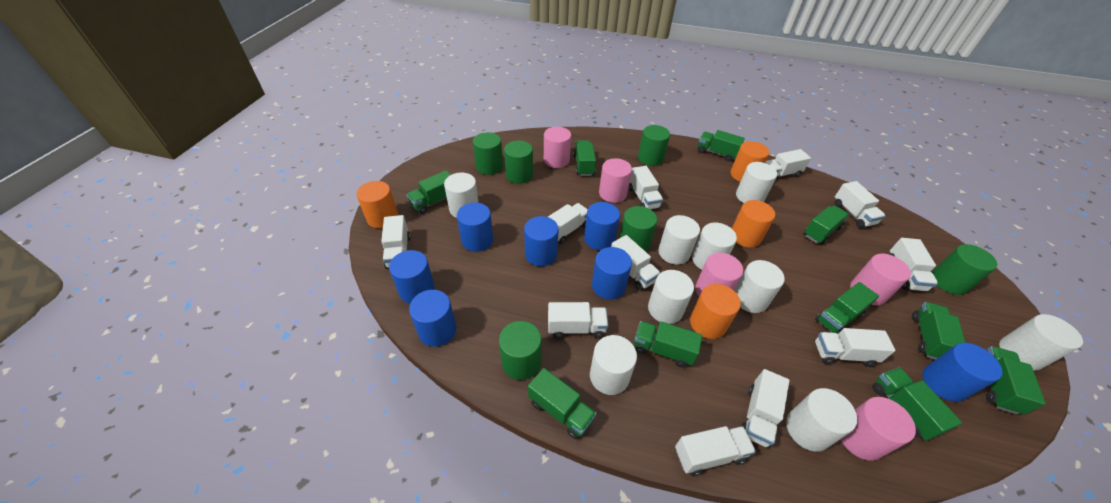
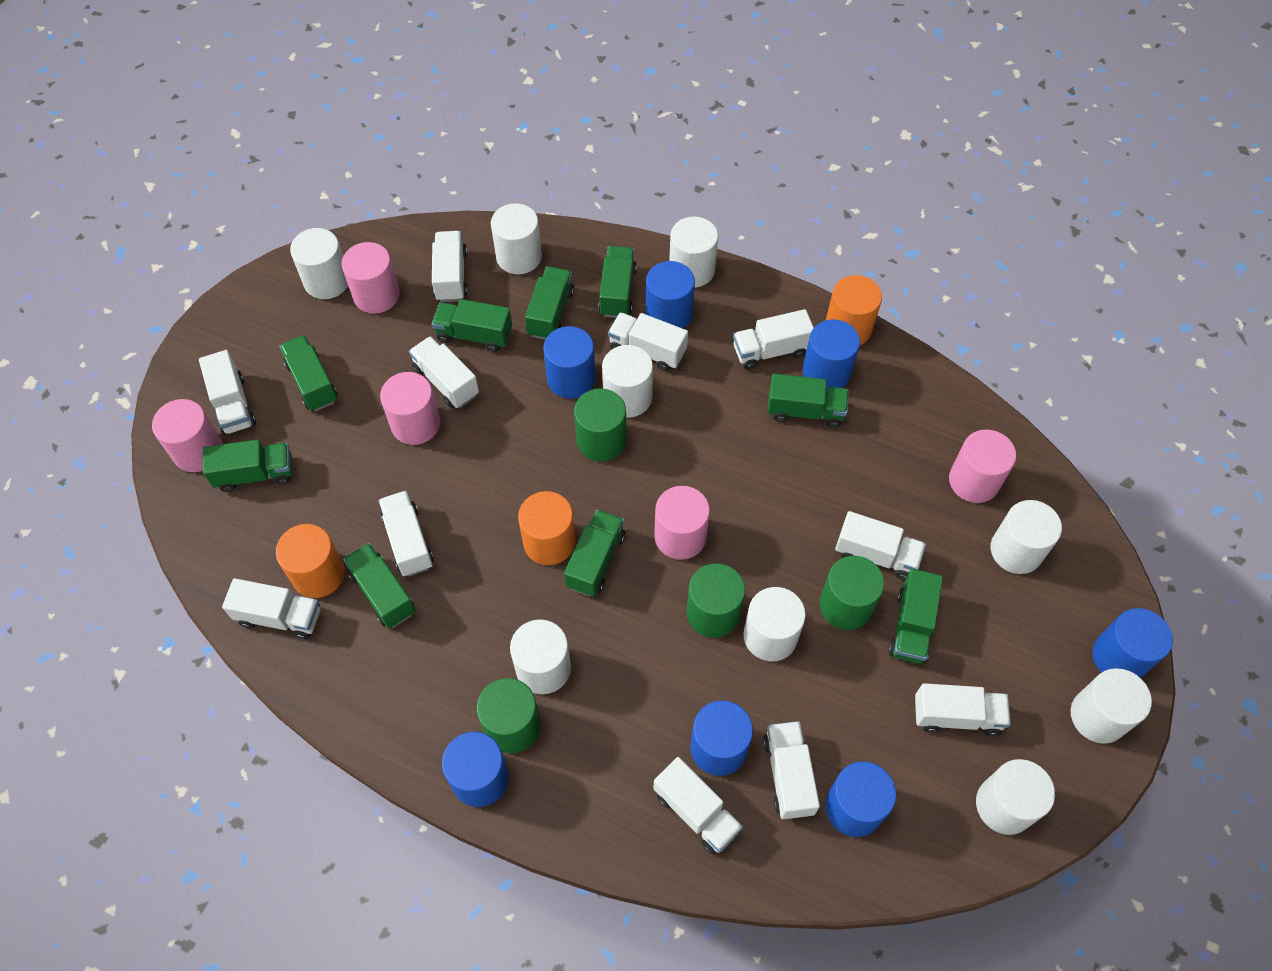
green cylinder: [473,132,503,175] [499,321,541,380] [504,140,533,184] [620,206,657,252] [638,125,670,166] [932,244,997,295] = 6 -> [477,678,541,753] [574,388,627,462] [686,563,745,638] [819,556,884,630] = 4
green truck: [406,170,451,214] [528,368,597,439] [573,140,596,176] [634,321,702,368] [698,130,745,161] [804,206,849,245] [815,282,879,334] [872,367,962,441] [912,302,966,360] [986,346,1046,414] = 10 -> [203,440,292,492] [280,335,338,411] [343,543,415,629] [432,299,512,352] [525,267,574,340] [564,510,625,597] [599,246,637,318] [767,374,849,428] [888,569,943,664] = 9
orange cylinder: [356,181,398,228] [690,284,741,339] [730,141,769,182] [732,200,775,248] = 4 -> [276,524,345,598] [518,491,576,565] [826,275,882,345] = 3

